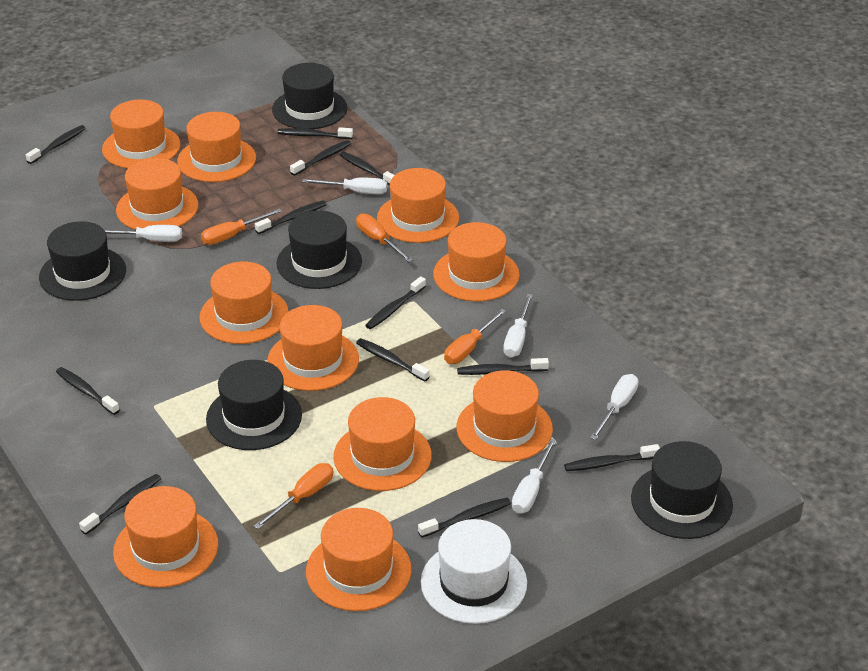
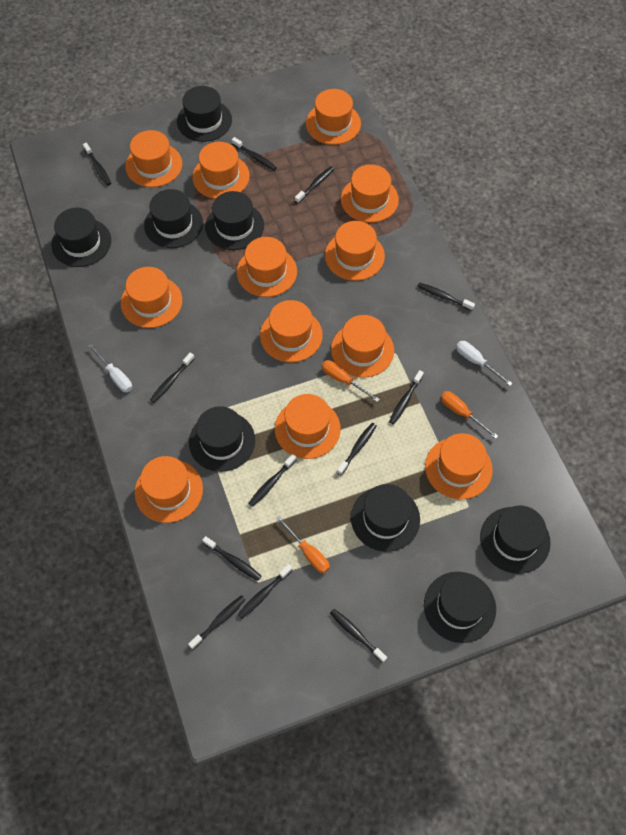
black hat: [39,221,126,301] [206,360,302,450] [272,63,348,129] [277,211,362,289] [631,441,733,539] = 5 -> [51,208,111,267] [144,189,203,248] [177,86,232,142] [189,406,255,472] [205,191,264,250] [351,484,420,552] [424,572,496,643] [480,506,551,574] = 8
orange hat: [102,100,180,169] [113,486,218,588] [116,158,199,230] [177,112,256,182] [199,262,289,344] [267,305,359,391] [306,508,412,611] [333,397,432,491] [377,168,459,243] [433,222,520,301] [457,370,553,462] = 11 -> [121,267,182,328] [125,130,182,187] [134,456,203,523] [192,142,250,199] [237,237,297,297] [260,300,323,362] [275,394,341,459] [306,89,361,145] [325,221,385,281] [331,315,394,378] [341,164,399,223] [425,433,493,499] = 12
orange screwdriver: [201,209,282,245] [253,463,333,529] [356,214,413,262] [444,309,506,364] = 4 -> [276,516,330,573] [322,360,380,402] [441,391,498,439] = 3
white hat: [421,519,527,624] = 1 -> none = 0
white screwdriver: [104,225,182,242] [302,177,387,195] [503,294,533,358] [512,439,557,514] [590,374,638,440] = 5 -> [88,343,132,392] [456,341,512,386] = 2

